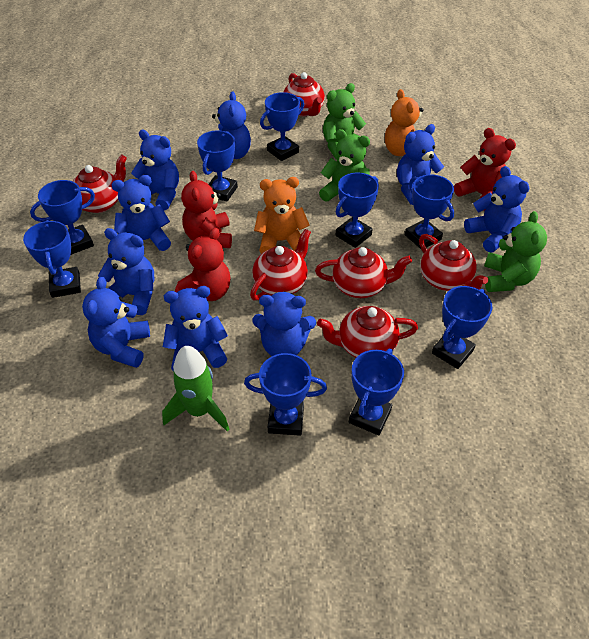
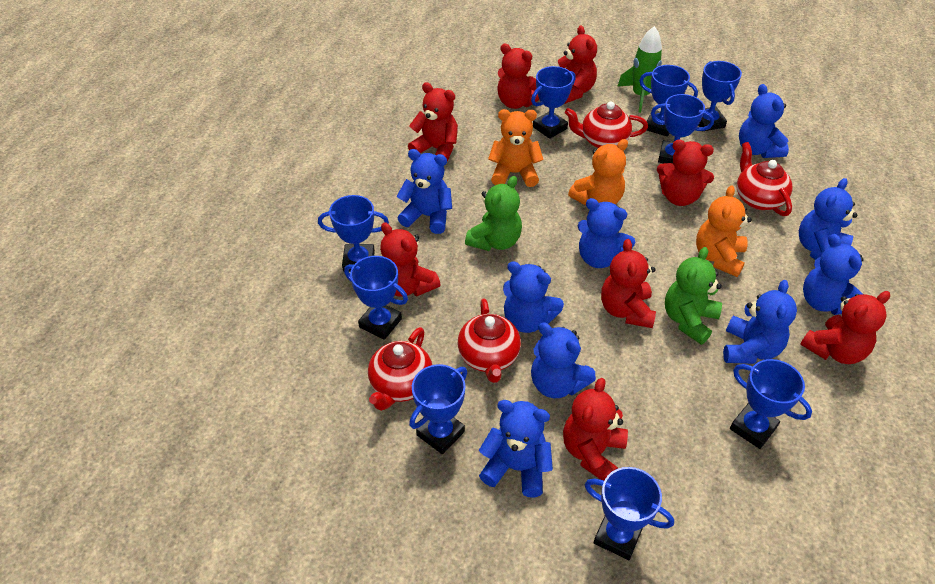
green teddy bear: [319,129,370,202] [323,83,366,160] [484,211,547,292] = 3 -> [465,176,522,251] [665,247,722,345] = 2
orange teddy bear: [254,177,310,254] [385,89,424,156] = 2 -> [488,109,544,187] [568,139,628,205] [696,185,752,277] = 3
red teapot: [73,154,127,213] [250,229,311,301] [284,72,325,116] [315,247,412,298] [317,306,418,358] [419,234,488,291] = 6 -> [368,327,432,411] [458,298,521,383] [565,102,648,148] [737,142,793,216] = 4
red teddy bear: [175,228,231,301] [181,171,232,248] [454,128,516,211] = 3 -> [380,222,441,297] [408,82,458,162] [498,44,539,109] [558,26,597,104] [563,378,628,480] [601,239,656,328] [657,140,714,206] [800,291,890,364] = 8

